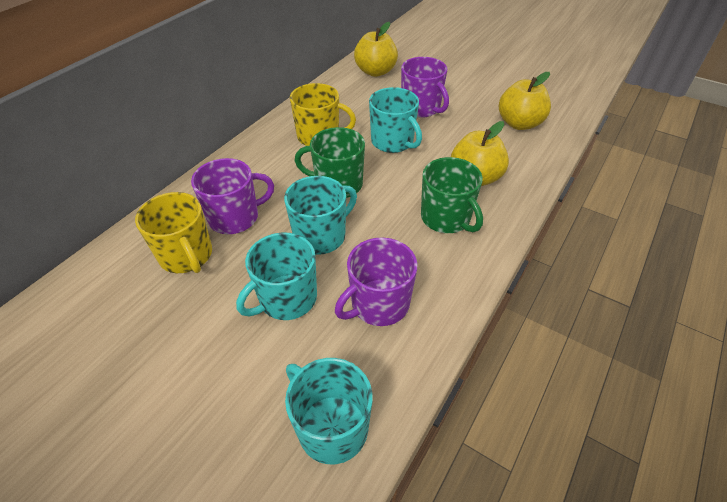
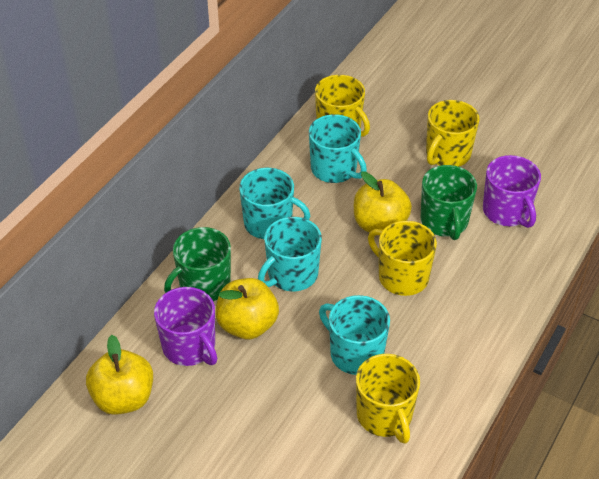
purple mug: [191,158,274,234] [335,237,418,326] [401,57,449,118] = 3 -> [154,287,217,366] [483,155,541,228] = 2
yellow mug: [135,192,212,273] [290,83,356,146] = 2 -> [315,75,370,137] [356,354,420,444] [368,221,437,296] [426,100,479,167] = 4

